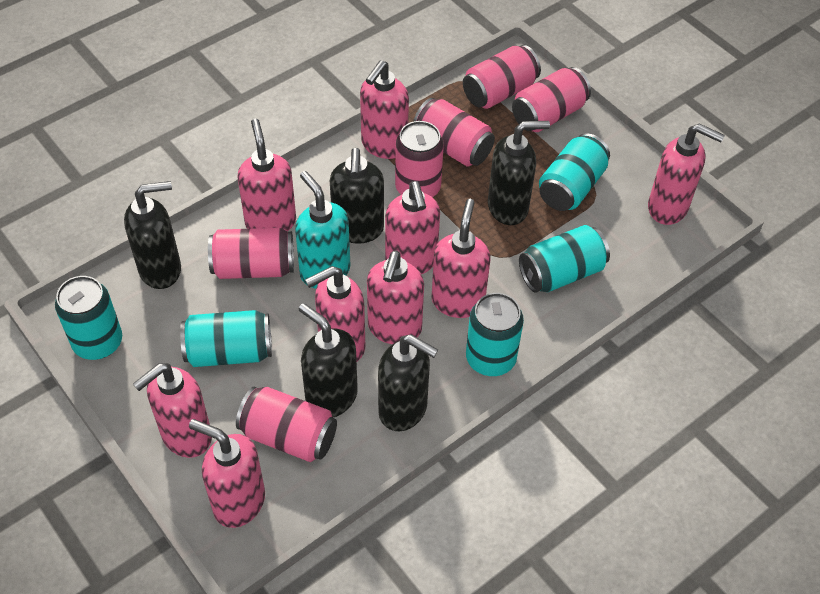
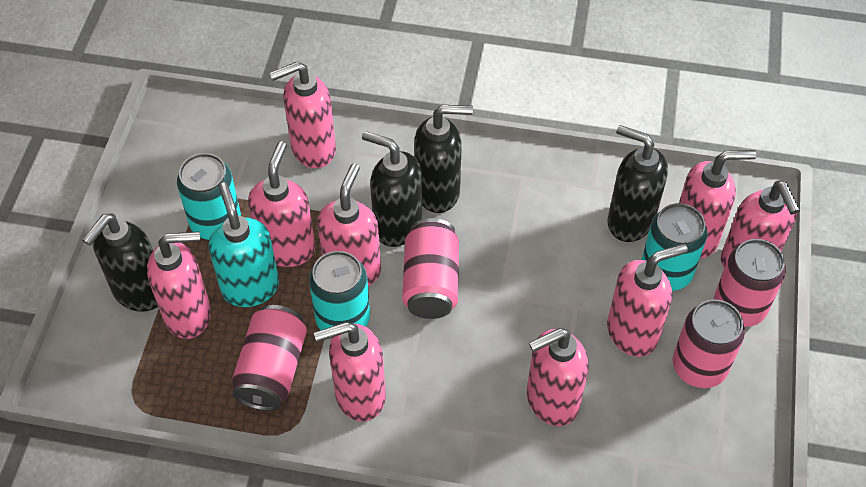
black soap dispenser: [124,181,181,289] [299,303,358,417] [330,148,384,244] [378,334,438,431] [488,121,550,225] = 5 -> [82,213,158,312] [362,131,422,247] [414,105,473,213] [608,125,668,242] = 4
pink can: [208,228,294,279] [236,386,337,462] [395,121,444,197] [413,98,495,167] [463,45,541,109] [512,67,591,132] = 6 -> [232,305,307,411] [402,218,459,319] [673,299,745,388] [714,239,786,327] = 4
turquoise can: [55,276,122,360] [180,310,272,367] [466,293,524,376] [519,225,610,293] [539,133,610,211] = 5 -> [177,153,241,240] [309,251,370,330] [641,203,708,291] = 3

